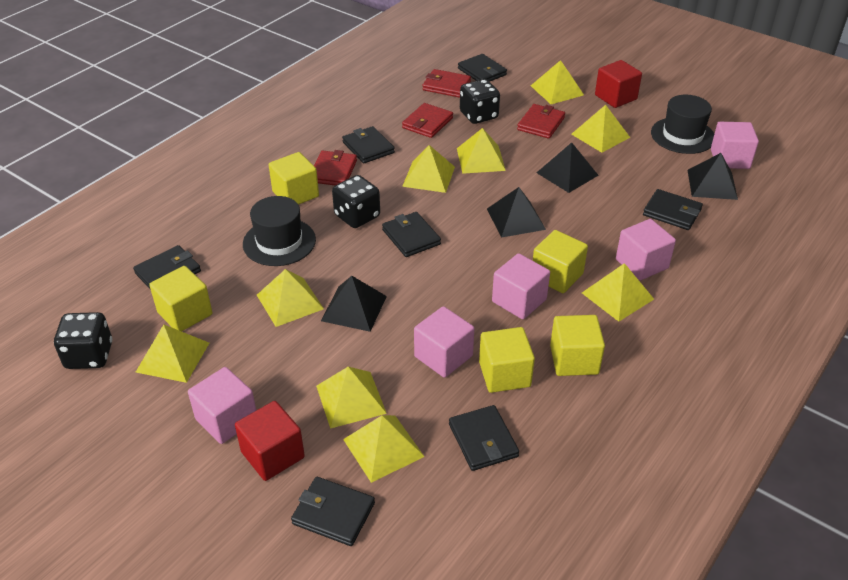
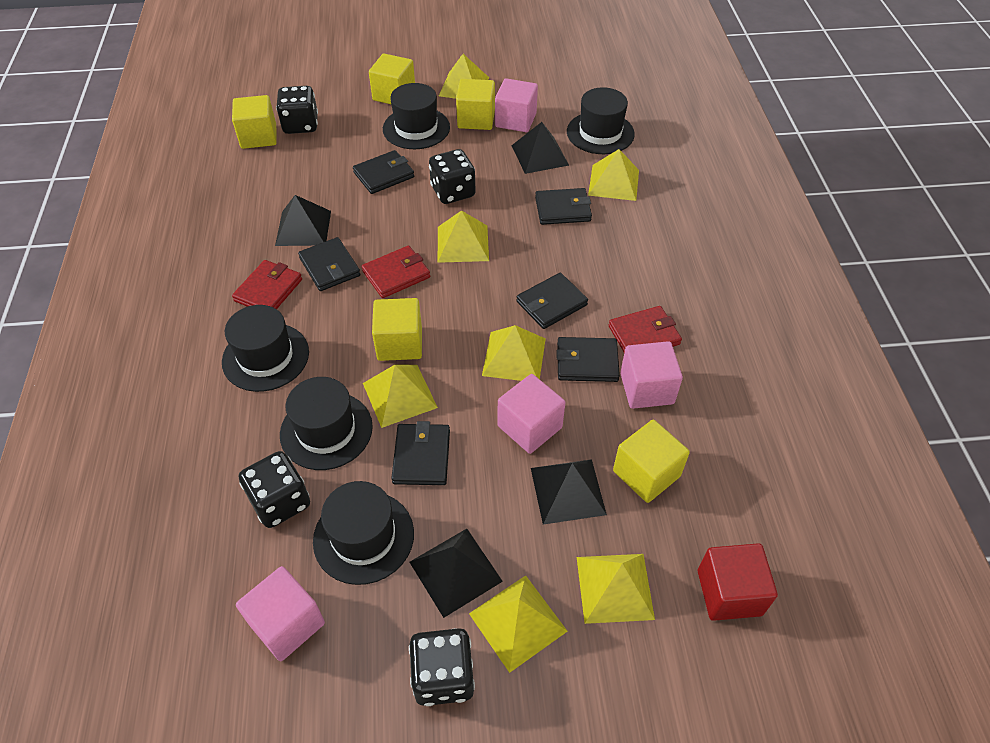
black dice: [54,312,112,369] [332,175,380,228] [460,79,500,124] = 3 -> [239,451,310,528] [276,86,318,134] [409,628,475,706] [429,149,476,204] = 4
black hat: [243,196,316,266] [651,95,714,154] = 2 -> [222,305,309,392] [280,377,373,470] [313,481,414,585] [383,83,450,149] [567,87,635,154] = 5
black wallet: [133,245,201,290] [291,477,375,546] [342,126,395,163] [382,212,441,257] [449,405,519,471] [458,54,507,82] [643,189,703,230] = 7 -> [298,237,361,291] [353,150,414,194] [391,421,450,485] [516,273,588,329] [535,188,592,225] [556,337,620,382] = 6
pink cube: [188,367,256,444] [414,306,474,378] [492,253,550,319] [616,219,676,281] [711,122,759,169] = 5 -> [236,566,325,661] [495,78,538,132] [498,374,566,454] [620,341,683,409] = 4
red cube: [235,401,305,481] [595,60,642,108] = 2 -> [698,543,778,621] = 1
red wallet: [314,150,357,185] [402,103,453,138] [422,69,471,98] [517,104,565,139] = 4 -> [232,260,302,309] [362,245,430,298] [609,306,682,353] = 3
yellow pyramid: [136,324,209,383] [257,269,324,327] [316,367,387,429] [343,415,425,483] [402,145,455,193] [457,128,506,174] [531,60,584,104] [571,105,630,153] [582,263,654,322] = 9 -> [363,365,438,428] [438,210,489,263] [439,54,489,99] [469,576,568,673] [482,325,546,381] [577,554,655,624] [588,149,639,201] = 7

